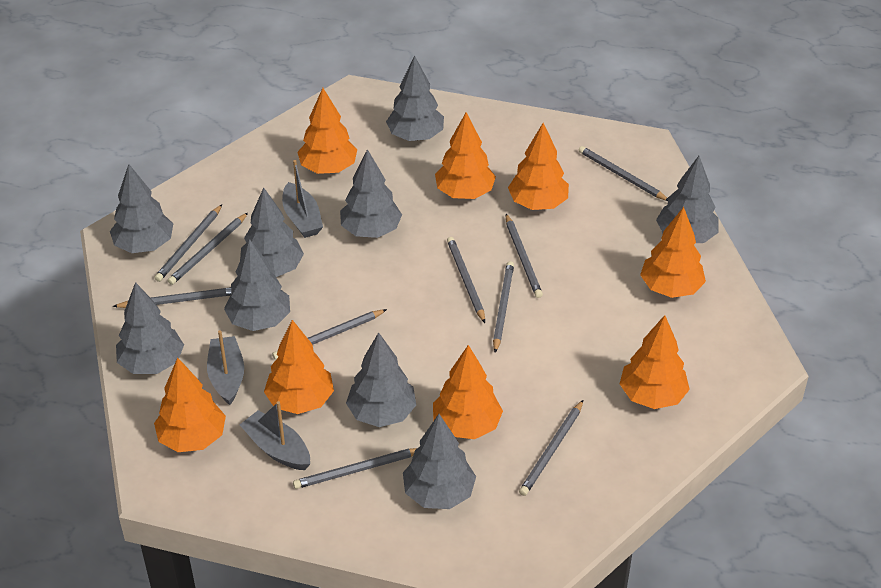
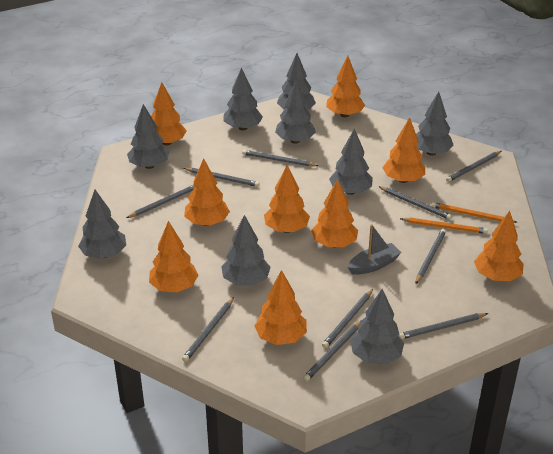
grey boat: [207,330,244,405] [240,401,310,470] [282,160,323,238] = 3 -> [348,224,402,275] = 1
orange pencil: none = 0 -> [400,218,488,234] [431,202,517,223] = 2
orange tree: [154,357,226,452] [264,320,334,414] [297,88,357,174] [433,345,503,439] [435,112,496,199] [508,123,569,210] [620,315,690,409] [640,207,706,298] = 8 -> [149,221,198,292] [151,82,187,146] [184,158,230,226] [255,270,307,345] [264,165,310,233] [311,179,358,248] [326,56,365,117] [382,117,425,183] [474,211,524,281] = 9

